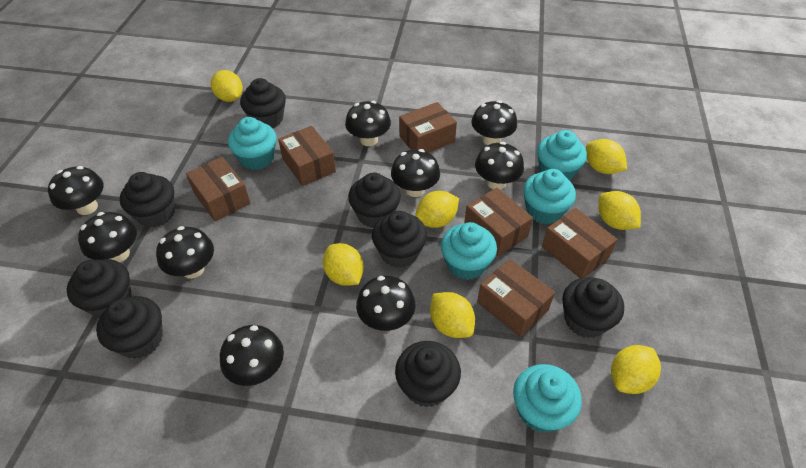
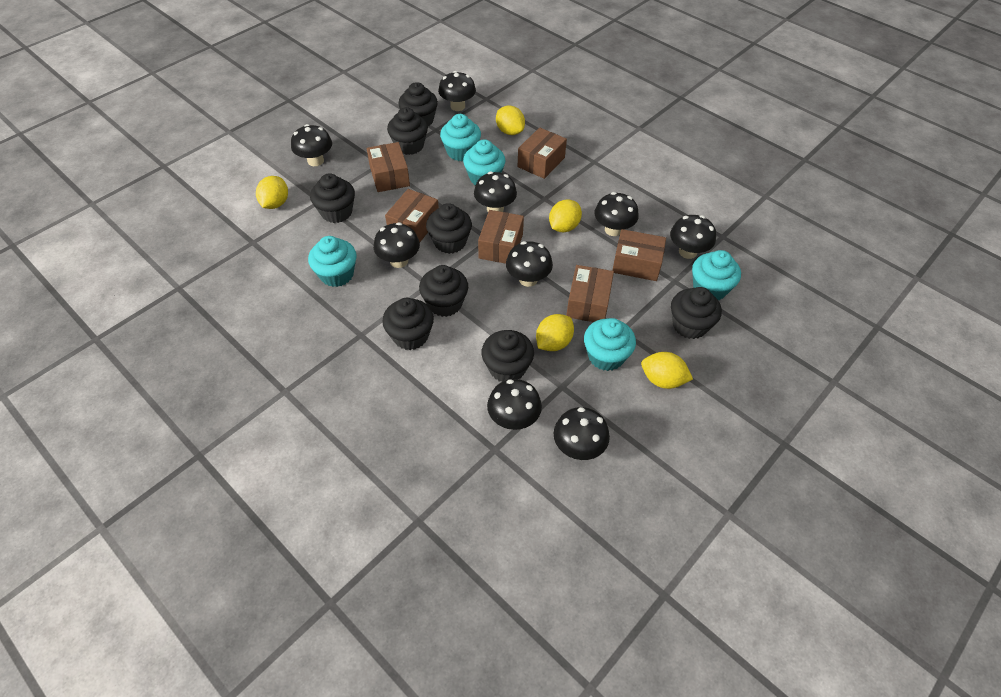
yellow lemon: [211,70,243,102] [323,243,364,286] [415,191,459,228] [430,292,475,338] [586,139,627,174] [598,191,641,230] [611,345,661,394] = 7 -> [256,176,288,209] [496,106,525,135] [536,314,574,351] [549,199,582,232] [641,352,693,389] = 5

